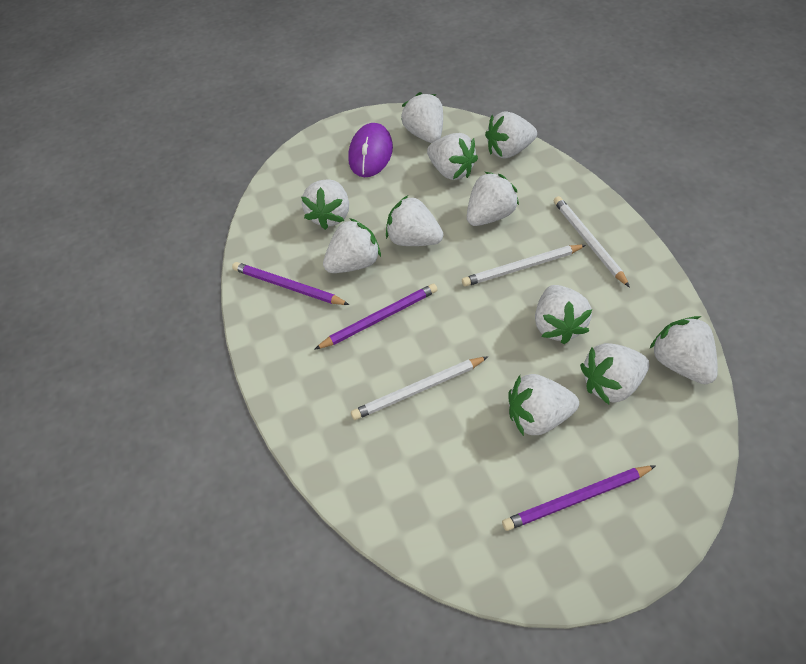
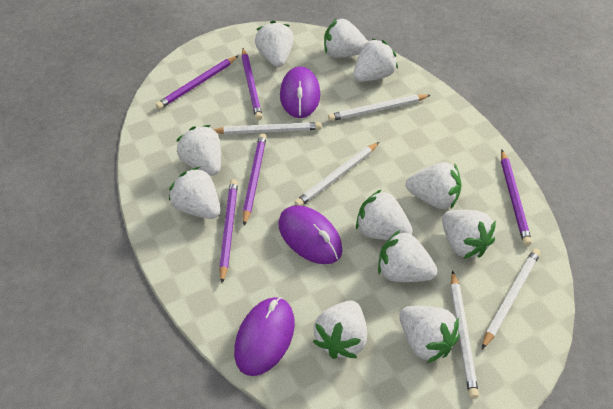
purple mouse: [348,123,393,177] = 1 -> [234,297,295,376] [278,205,343,264] [280,66,320,118] = 3
purple pencil: [232,262,349,305] [314,284,438,350] [502,465,656,531] = 3 -> [155,56,238,109] [219,179,238,283] [242,48,263,120] [243,133,267,226] [501,150,532,246] = 5
white pencil: [351,357,488,420] [462,245,586,287] [553,196,630,287] = 3 -> [213,122,322,134] [294,142,379,206] [328,94,431,121] [451,270,479,398] [482,248,541,349] = 5

